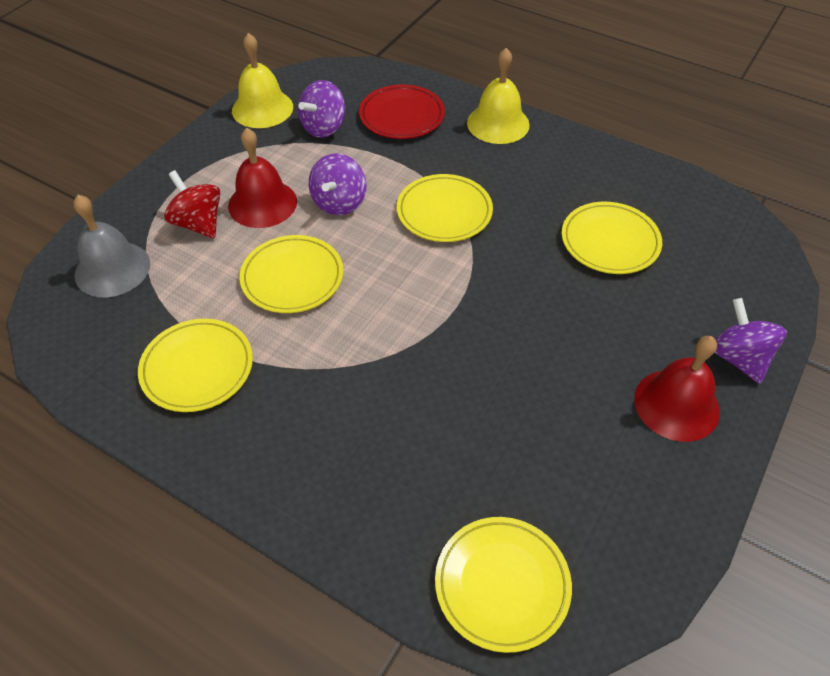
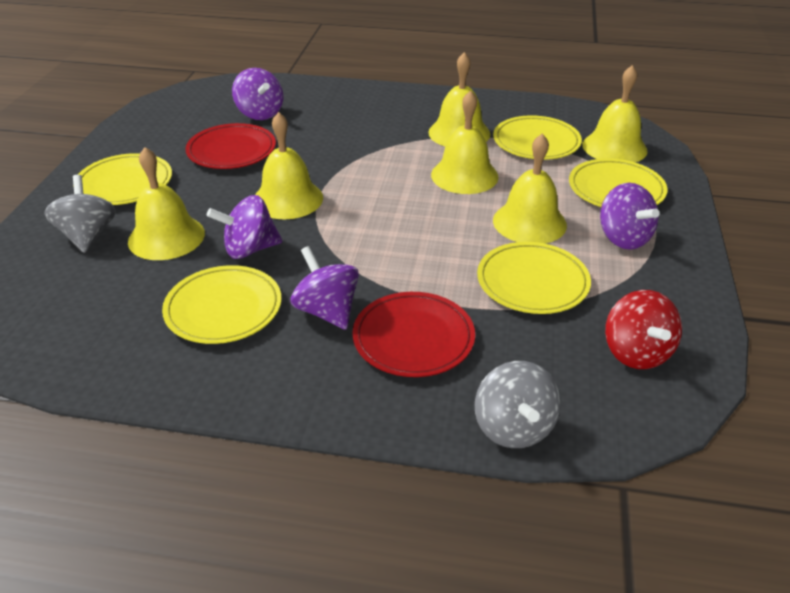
grey bell: [74,195,150,298] = 1 -> none = 0
grey spinning top: none = 0 -> [44,175,116,253] [475,361,561,448] = 2
purple spinning top: [298,80,345,138] [309,153,366,215] [715,298,787,384] = 3 -> [207,195,282,259] [232,68,283,120] [290,246,359,330] [600,183,659,250] = 4
red bell: [228,128,297,228] [634,336,720,442] = 2 -> none = 0
red plate: [359,85,445,139] = 1 -> [185,123,276,169] [352,292,475,377] = 2
yellow bell: [232,33,293,128] [467,48,530,144] = 2 -> [128,147,205,260] [255,112,323,219] [428,52,490,146] [431,90,499,194] [493,134,567,244] [582,65,648,162] = 6

